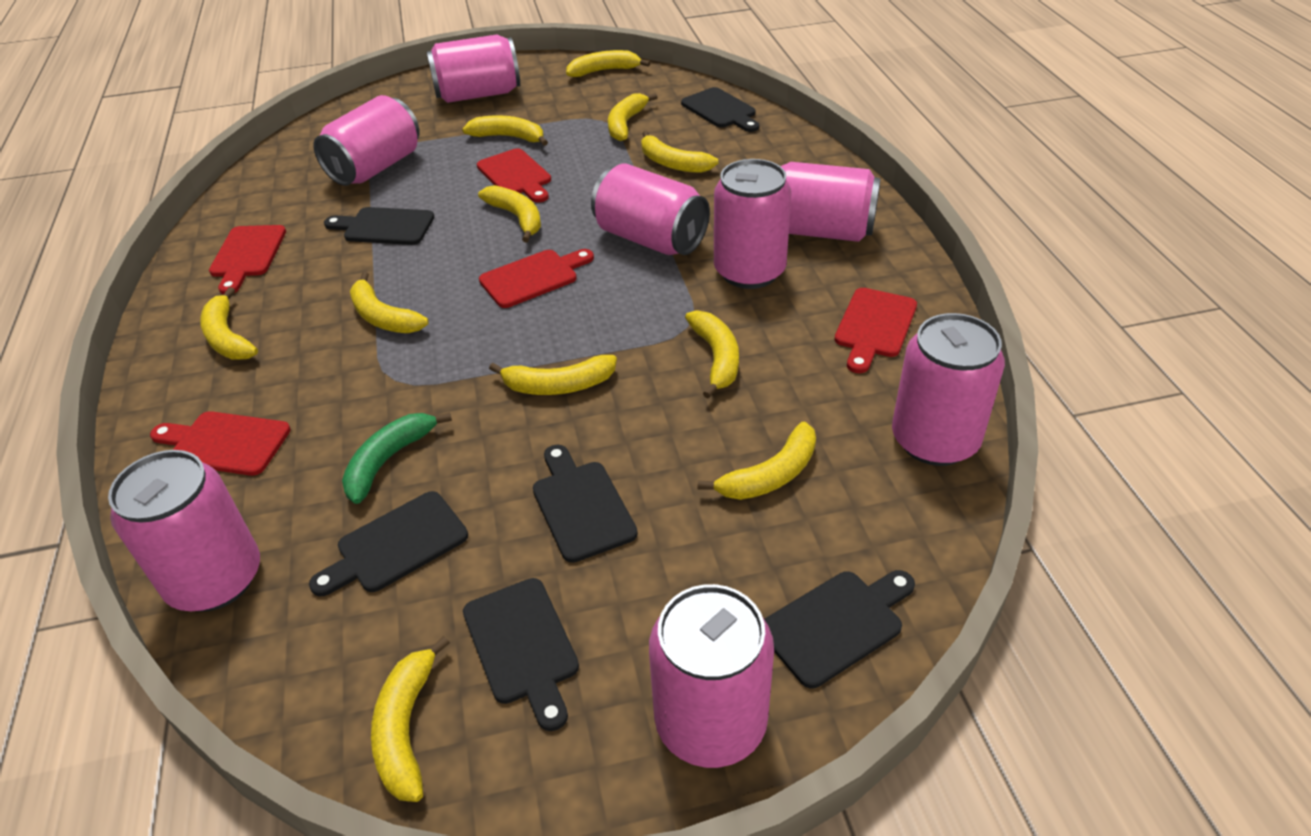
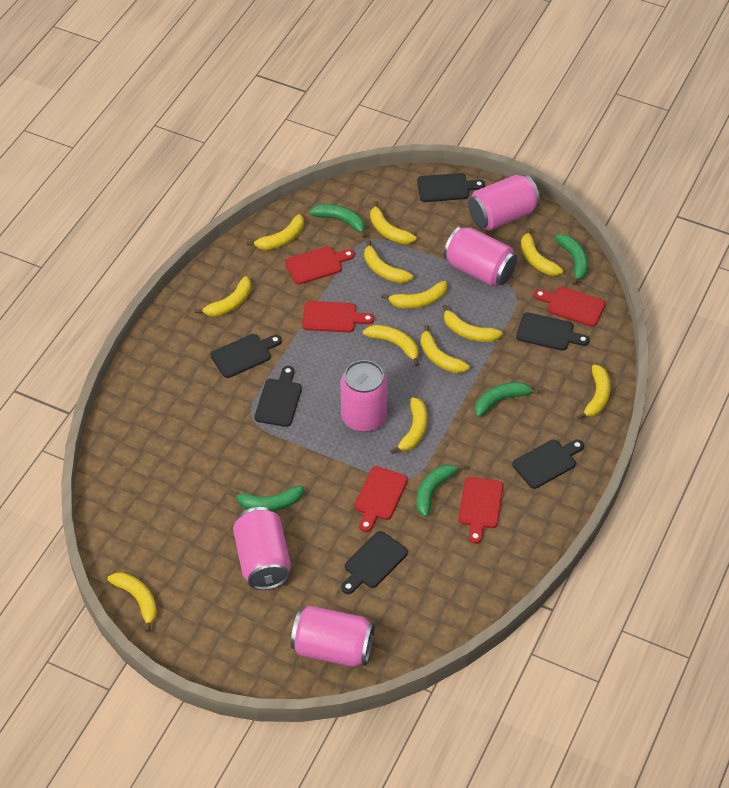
green banana: [342,412,452,504] = 1 -> [229,485,304,511] [309,204,366,238] [416,464,465,517] [475,382,540,417] [555,234,588,286] = 5
pink can: [108,450,260,612] [313,95,420,186] [427,35,520,103] [591,164,710,255] [649,584,774,768] [714,159,791,289] [781,162,881,242] [892,313,1005,466] = 8 -> [233,507,291,590] [291,606,375,667] [341,360,387,432] [444,226,517,287] [468,175,540,230] = 5
yellow banana: [200,287,258,360] [350,272,429,333] [371,636,450,802] [462,115,548,146] [478,185,541,242] [489,355,617,395] [566,50,651,77] [608,93,658,141] [641,131,718,173] [685,310,739,399] [698,421,816,500] = 11 -> [107,572,157,632] [195,276,251,317] [247,214,304,250] [363,325,419,366] [364,240,413,283] [370,201,416,244] [381,281,447,309] [390,397,427,454] [421,325,470,373] [442,305,503,342] [521,228,563,276] [577,364,611,420] = 12

